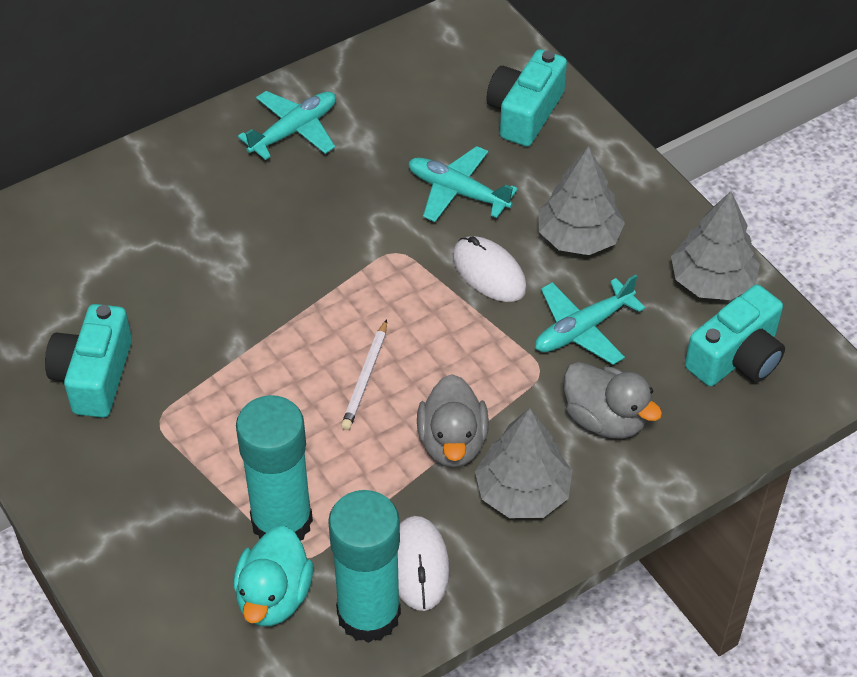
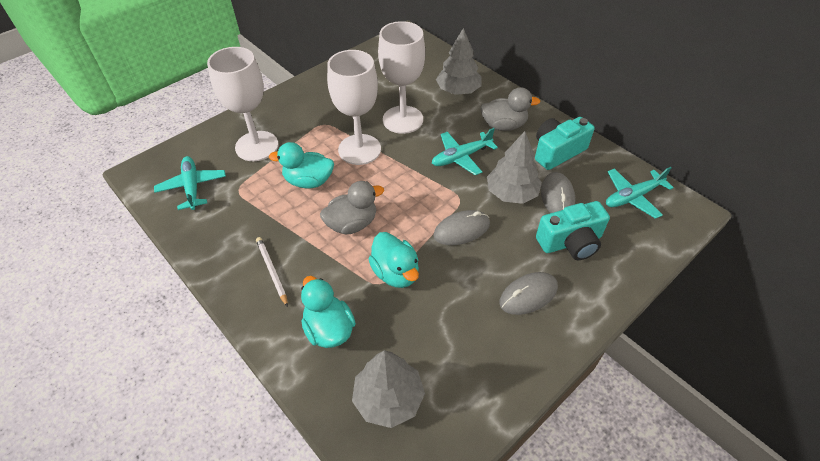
grey mouse: none = 0 -> [433,210,490,245] [500,272,558,315] [541,172,575,213] = 3
turquoise camera: [45,304,132,418] [486,49,567,147] [685,285,785,386] = 3 -> [535,117,595,170] [536,201,610,260] = 2
turquoise duck: [233,526,313,626] = 1 -> [269,142,334,188] [301,276,356,348] [368,232,419,288] = 3
turquoise glue stick: [236,395,313,540] [328,490,401,643] = 2 -> none = 0
white goblet: none = 0 -> [207,47,278,161] [327,50,381,165] [378,21,425,134] = 3
white mouse: [398,516,450,611] [453,236,527,302] = 2 -> none = 0

